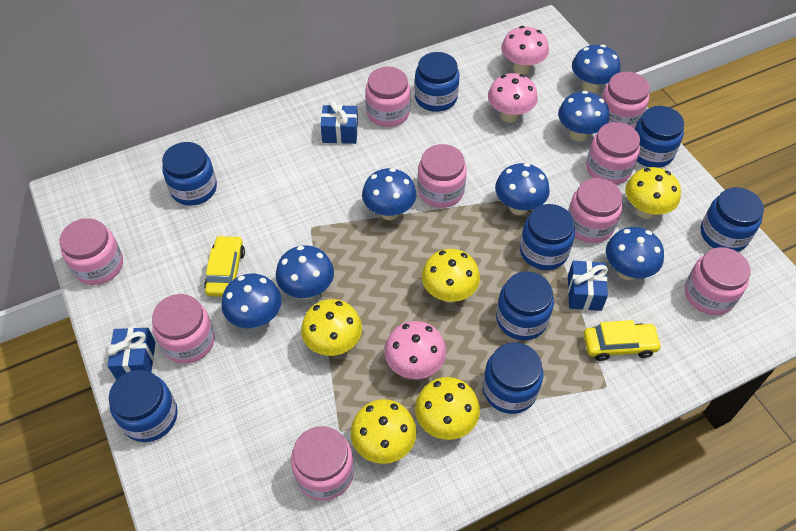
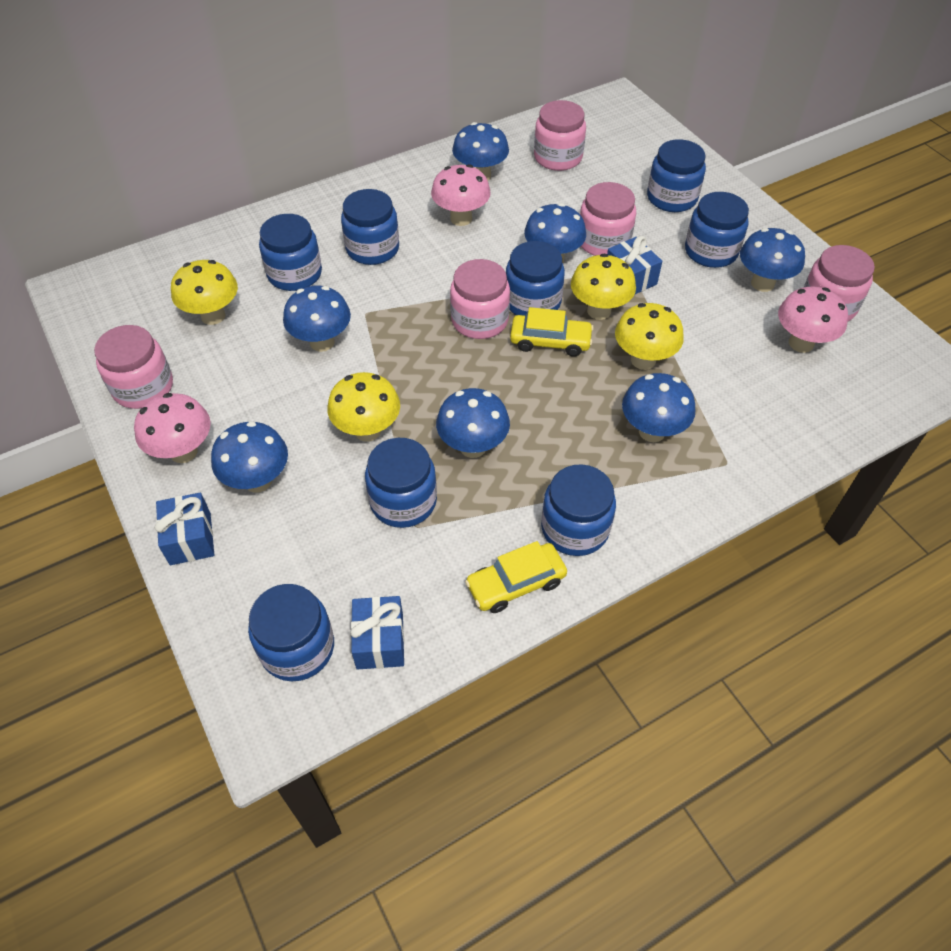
pink jar: [60,218,123,285] [152,294,215,364] [291,426,354,501] [365,67,411,127] [417,144,467,208] [568,178,622,243] [586,122,640,185] [601,72,650,129] [685,247,751,315] = 9 -> [94,325,173,409] [450,259,510,339] [534,100,586,171] [580,182,636,256] [803,245,875,322] = 5
yellow mushroom: [301,299,362,356] [351,399,417,464] [415,377,480,440] [422,249,480,303] [625,167,681,219] = 5 -> [171,260,238,325] [327,372,400,442] [571,254,636,320] [615,303,684,370] = 4

